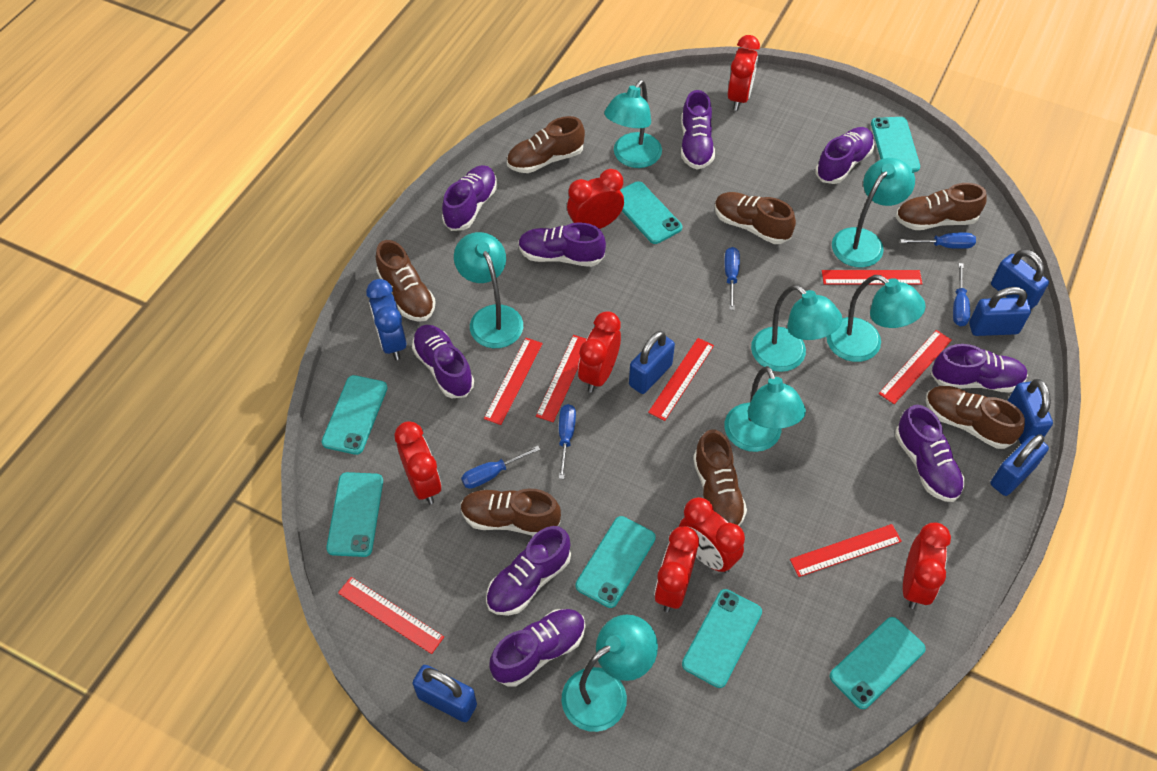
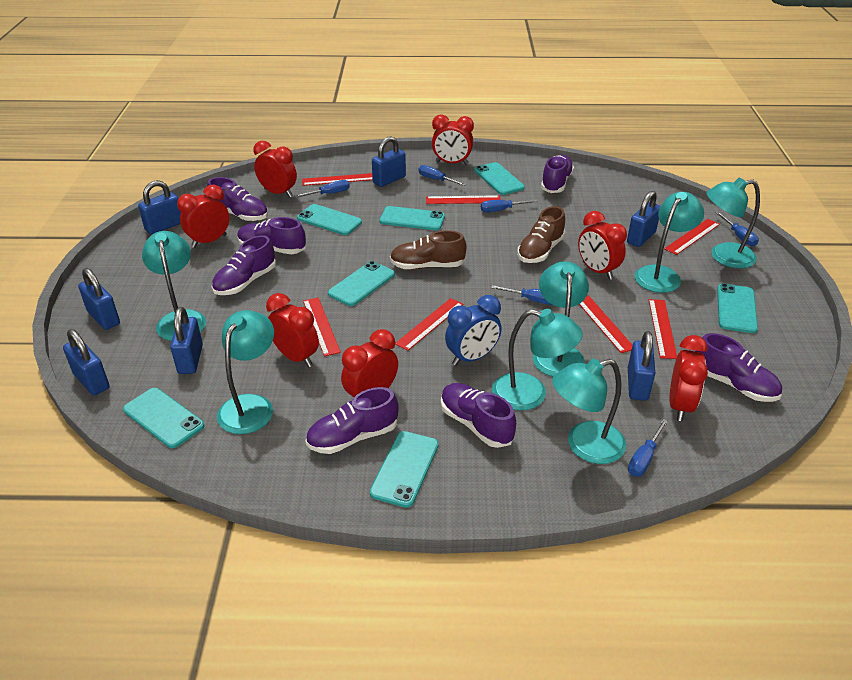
blue padlock: [413,665,477,722] [629,331,675,394] [969,287,1031,336] [990,434,1049,496] [991,249,1049,309] [1008,379,1053,444] = 6 -> [63,329,110,395] [78,268,120,330] [138,180,181,234] [170,307,203,374] [372,136,406,187] [627,191,661,247] [628,331,655,401] = 7
blue screwdriver: [461,446,540,489] [559,404,576,479] [725,247,740,310] [900,233,976,249] [953,263,970,327] = 5 -> [295,180,350,198] [418,165,466,186] [481,200,538,212] [491,285,552,305] [628,419,668,477] [716,212,759,246] = 6
brown shoe: [376,240,436,322] [460,489,561,536] [507,116,585,173] [693,429,747,526] [714,192,796,244] [895,183,987,230] [926,386,1025,449] = 7 -> [390,230,466,269] [517,206,565,263] = 2
purple shoe: [412,325,474,398] [442,165,497,231] [486,526,571,616] [489,609,585,687] [518,223,606,267] [681,90,715,170] [815,127,875,184] [895,405,964,502] [931,344,1028,393] = 9 -> [207,177,268,221] [212,235,276,295] [237,217,306,254] [306,387,399,454] [441,383,516,448] [541,155,574,193] [695,333,782,402] = 7

